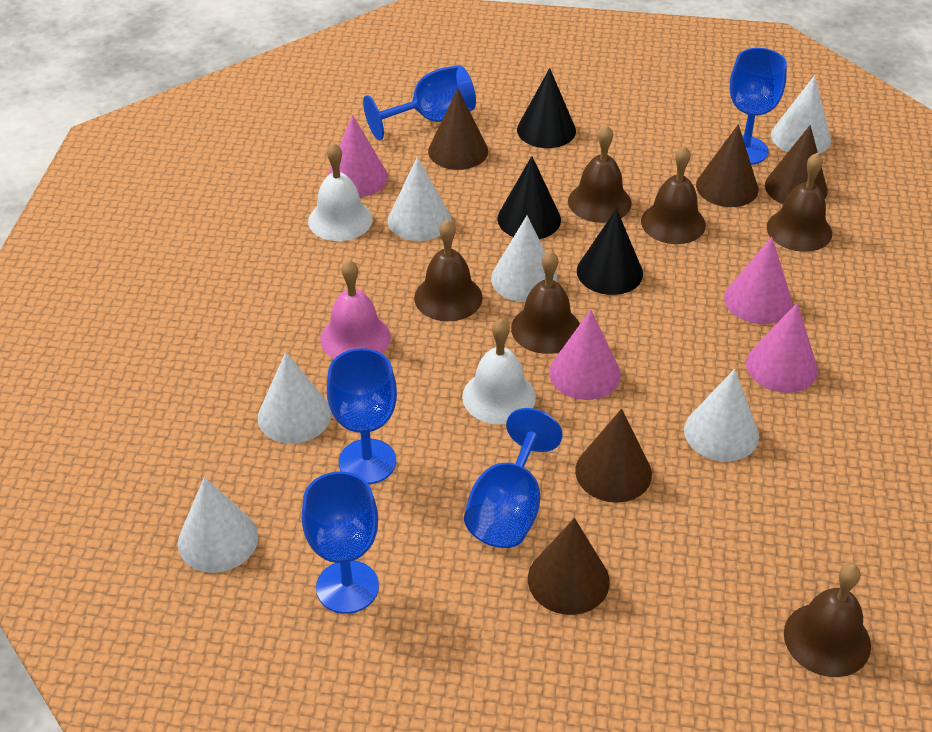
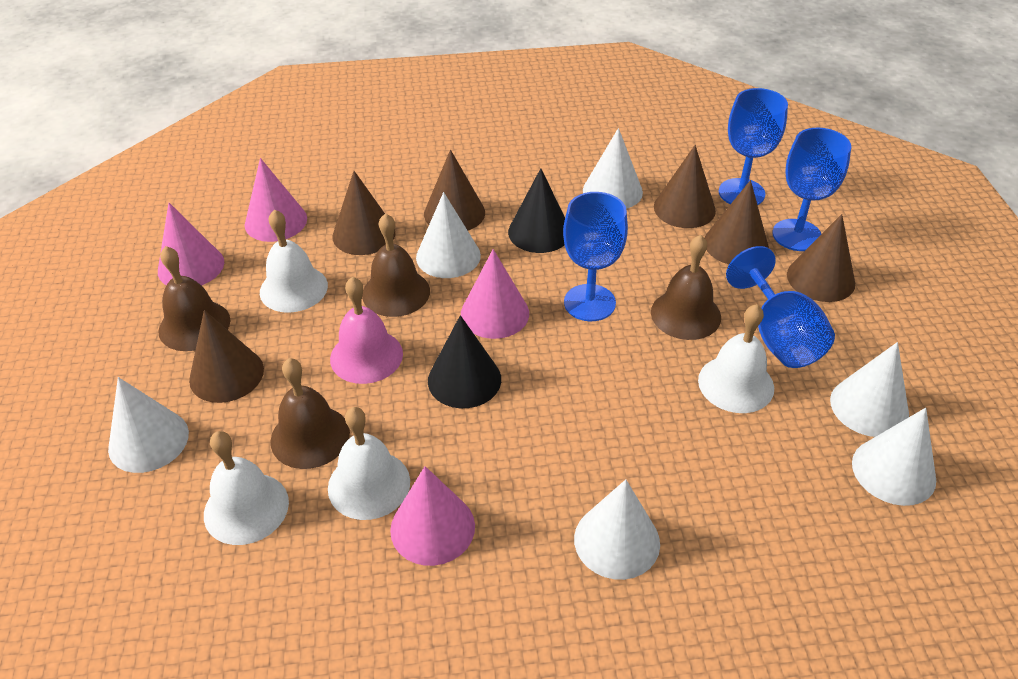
black cone: [497,156,561,239] [517,68,576,148] [577,208,643,295] = 3 -> [428,315,501,408] [508,168,565,253] = 2
blue goblet: [301,472,379,614] [327,348,397,484] [363,65,476,140] [464,408,563,548] [723,48,787,165] = 5 -> [563,192,628,321] [719,88,788,205] [726,246,835,368] [773,128,851,251] = 4
brown bell: [414,219,483,321] [511,251,580,354] [568,125,631,223] [641,145,706,244] [767,153,832,252] [784,564,871,677] = 6 -> [158,246,230,351] [270,358,350,469] [362,213,430,317] [651,235,721,340] = 4
brown cone: [428,89,488,170] [528,518,610,615] [575,409,652,503] [696,124,758,207] [765,125,828,204] = 5 -> [189,310,264,403] [333,171,396,255] [424,150,485,230] [654,145,716,228] [705,180,769,264] [787,214,855,302] = 6
white bell: [308,143,373,241] [462,319,536,424] = 2 -> [204,431,289,545] [260,209,328,313] [328,407,410,520] [698,304,774,413] = 4

